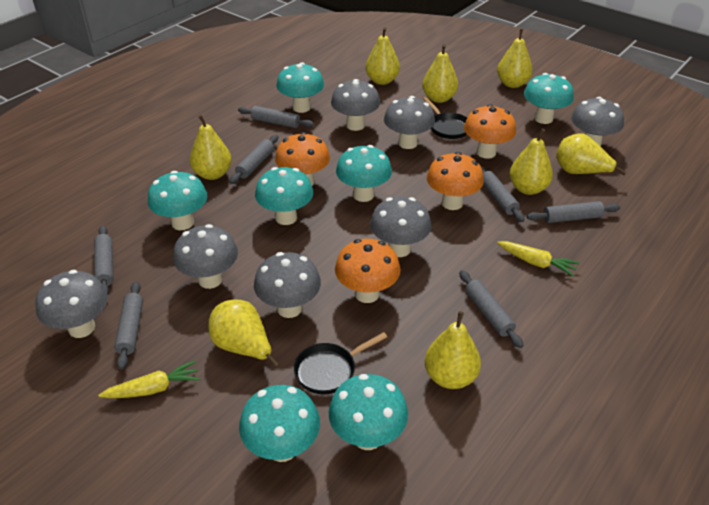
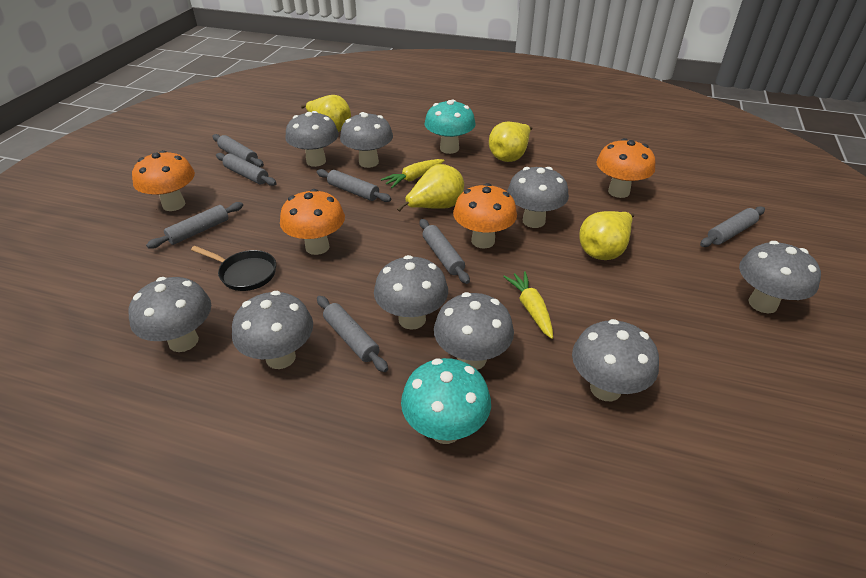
black pan: [294,332,387,395] [423,97,467,139] = 2 -> [191,246,276,291] = 1
grey mushroom: [35,270,108,338] [173,224,238,289] [254,252,321,318] [331,79,380,131] [370,197,431,257] [384,96,435,149] [571,97,624,147] = 7 -> [129,277,211,352] [232,291,313,369] [285,111,339,167] [340,112,393,168] [374,255,448,330] [434,292,514,370] [507,167,569,228] [572,319,659,401] [739,241,821,314] = 9
turquoise mushroom: [148,171,207,230] [239,385,320,462] [255,167,313,225] [277,62,324,113] [329,374,408,450] [336,145,392,202] [524,73,574,124] = 7 -> [401,358,491,444] [424,100,475,154] = 2
yellow pear: [190,115,232,180] [208,300,279,368] [365,27,400,85] [422,44,458,103] [425,311,481,389] [497,29,533,88] [509,129,553,195] [556,134,627,175] = 8 -> [301,95,351,132] [397,164,464,212] [489,122,532,162] [579,211,634,260] = 4

